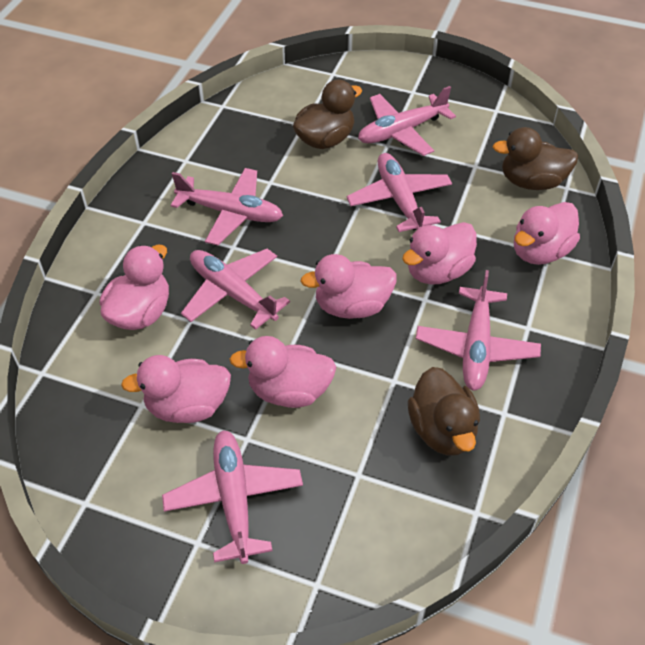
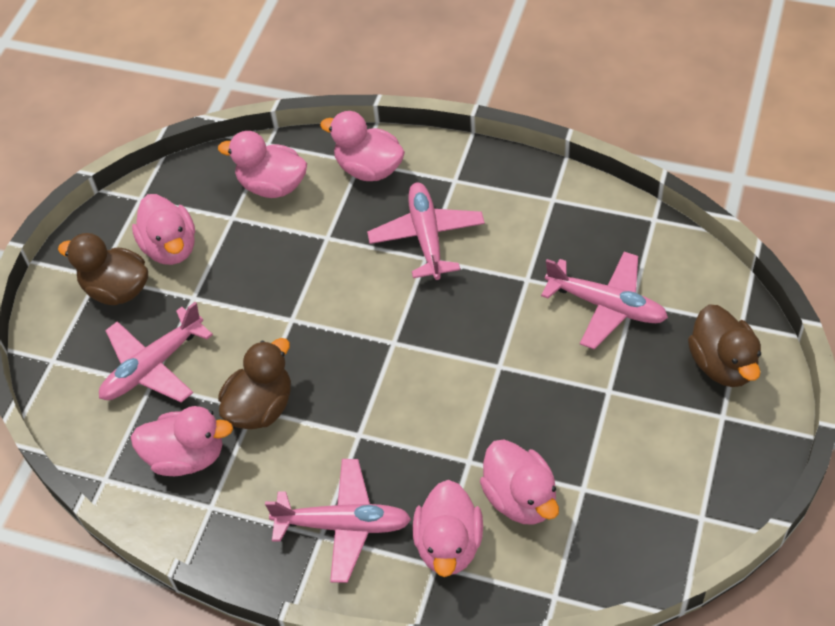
pink plane: [162,430,303,564] [170,168,283,245] [181,249,290,330] [346,153,452,232] [358,86,456,156] [416,270,541,391] = 6 -> [99,302,213,403] [265,459,411,583] [367,183,485,280] [541,252,668,349] = 4

